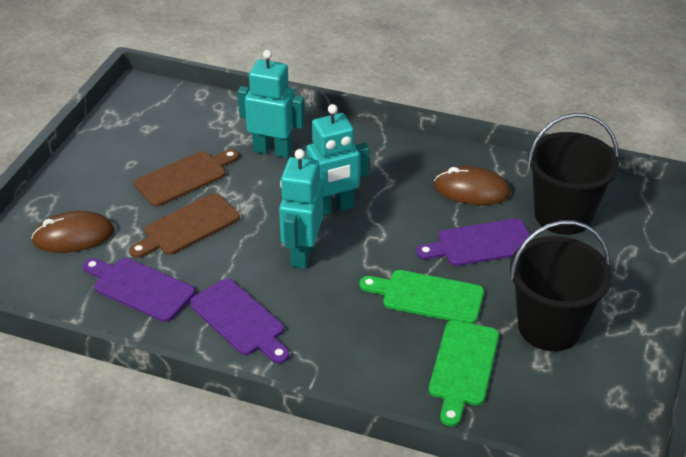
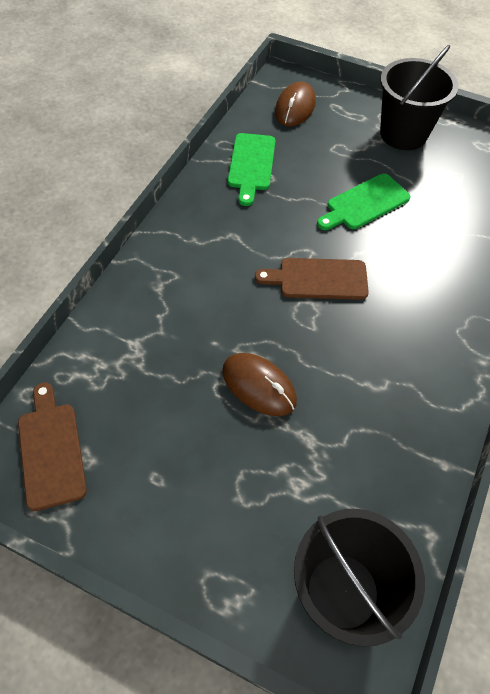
purple cutting board: [83,258,195,322] [190,278,289,364] [416,219,530,266] = 3 -> none = 0
turquoise robot: [237,50,305,158] [279,149,323,269] [304,104,369,215] = 3 -> none = 0

